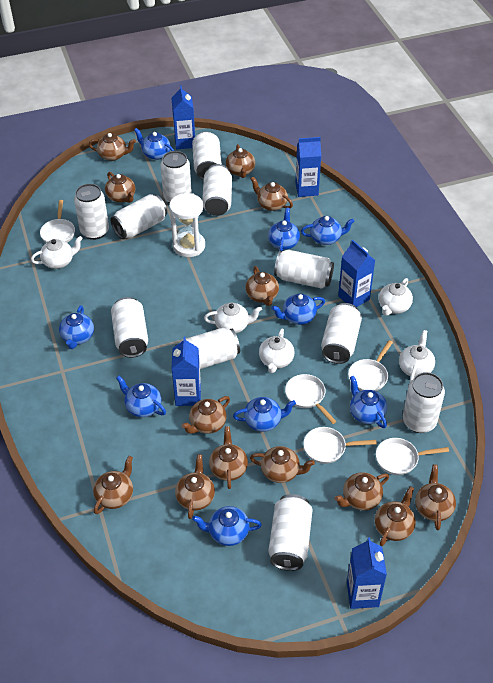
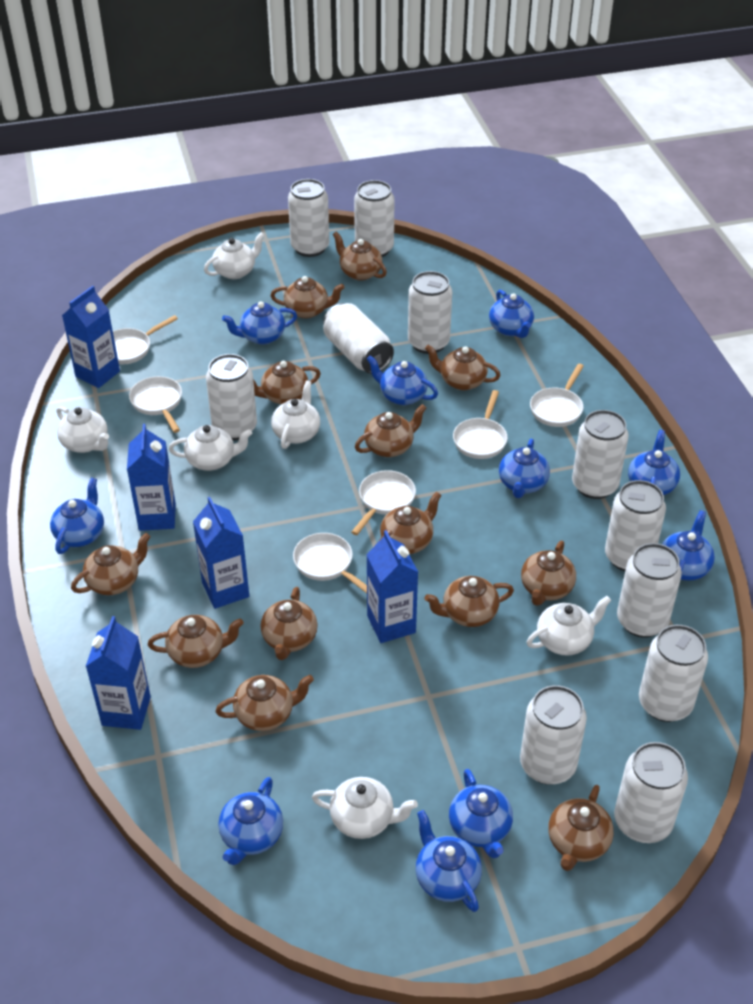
blue teapot: [59,305,94,349] [116,376,166,417] [134,128,174,160] [192,506,262,546] [233,397,296,432] [268,208,300,251] [272,294,325,325] [301,216,355,245] [350,376,387,428] = 9 -> [50,478,104,554] [218,777,283,865] [222,301,297,345] [367,355,438,405] [416,810,482,912] [449,769,513,859] [489,290,534,338] [499,439,550,498] [628,430,680,495] [662,510,715,581] = 10
white hourglass: [169,193,205,257] = 1 -> none = 0
white pan: [40,200,75,243] [285,374,337,424] [303,427,377,464] [348,340,393,391] [376,438,449,475] = 5 -> [113,315,178,364] [129,376,182,433] [293,533,367,593] [351,470,416,535] [453,390,508,459] [530,364,584,427] = 6
white teapot: [31,236,83,269] [204,303,262,333] [259,329,295,373] [379,278,413,316] [399,330,435,382] = 5 -> [57,406,109,453] [169,425,252,471] [204,232,265,279] [271,380,320,449] [312,777,418,839] [526,596,611,656] = 6

